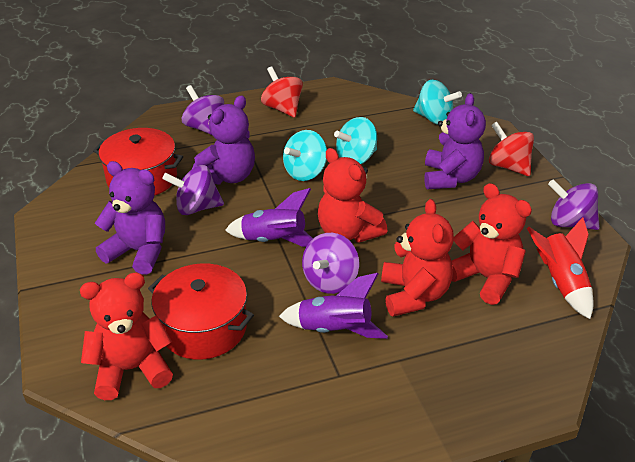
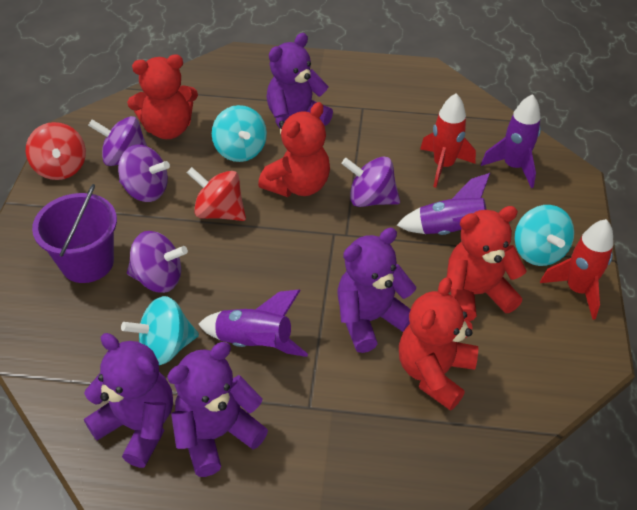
purple bucket: none = 0 -> [32,184,117,283] = 1
purple rocket: [225,188,313,247] [279,273,388,339] = 2 -> [198,290,308,357] [397,173,490,235] [481,94,541,188] = 3
purple teddy bear: [95,161,165,275] [192,95,255,185] [424,93,486,189] = 3 -> [84,333,173,468] [167,342,268,477] [266,33,333,128] [337,228,416,353] = 4
red pot: [93,128,183,196] [148,263,254,360] = 2 -> none = 0
red rocket: [527,217,594,319] = 1 -> [420,93,476,188] [540,219,614,320] = 2

